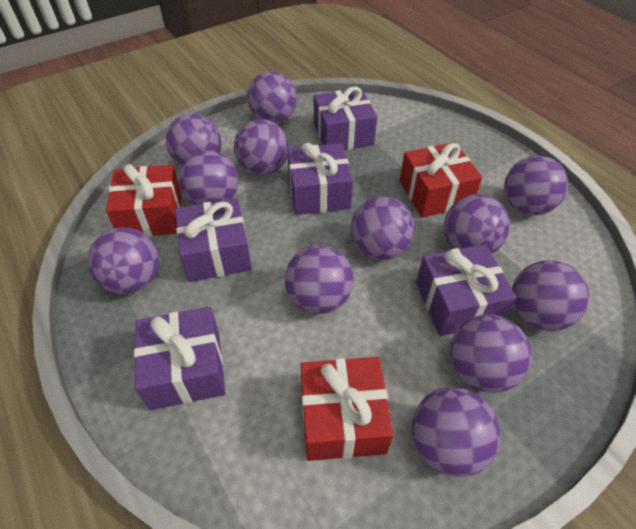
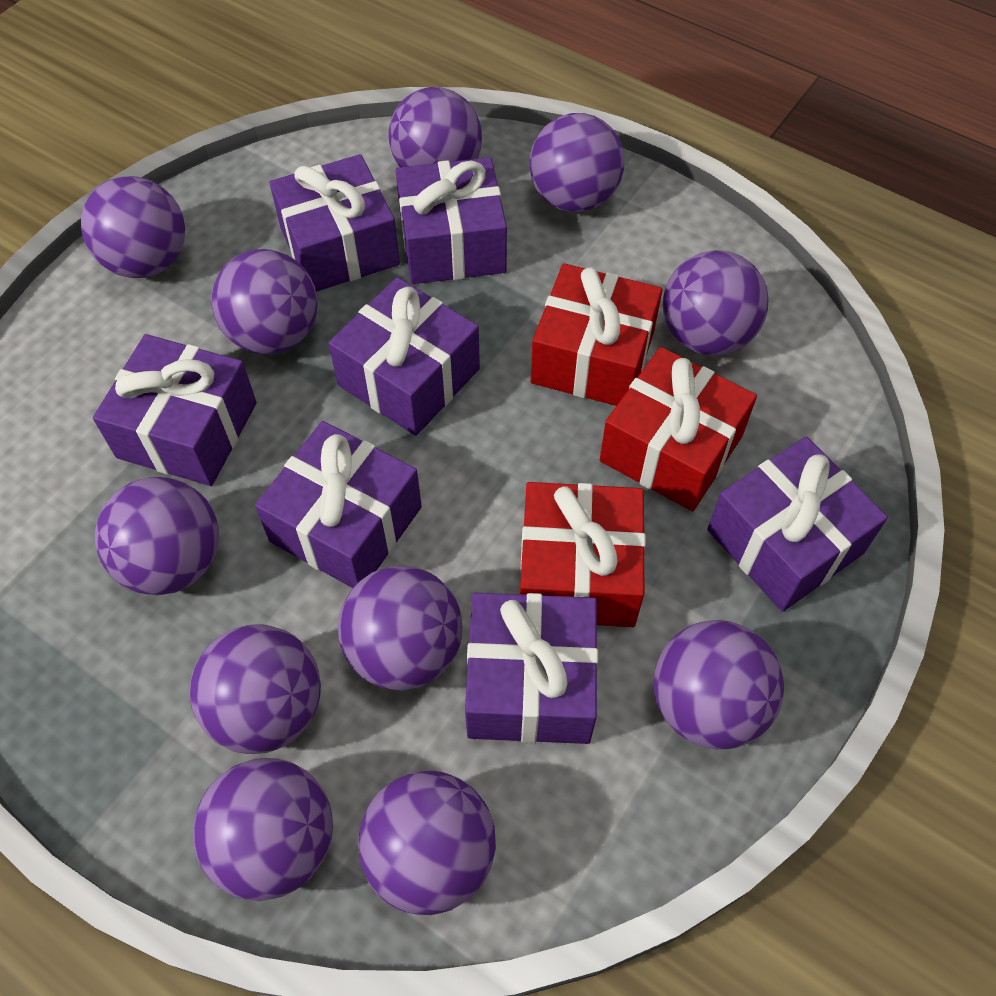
purple ball: [88,228,160,294] [166,114,221,166] [179,150,238,205] [234,119,289,175] [247,72,297,123] [285,245,354,314] [351,196,415,260] [412,387,500,477] [444,194,510,254] [450,315,532,393] [504,156,568,215] [512,260,589,331] = 12 -> [81,176,185,278] [95,477,219,595] [190,624,321,754] [193,758,333,901] [211,249,318,354] [338,566,462,691] [358,771,496,915] [388,87,482,167] [529,113,625,212] [654,620,784,750] [663,250,768,356] = 11
purple gift: [134,307,226,410] [175,198,252,282] [287,143,353,215] [314,87,377,150] [416,244,517,336] = 5 -> [93,334,257,486] [255,421,422,588] [269,154,400,292] [328,277,480,436] [395,157,507,284] [465,593,598,744] [707,436,888,612] = 7

